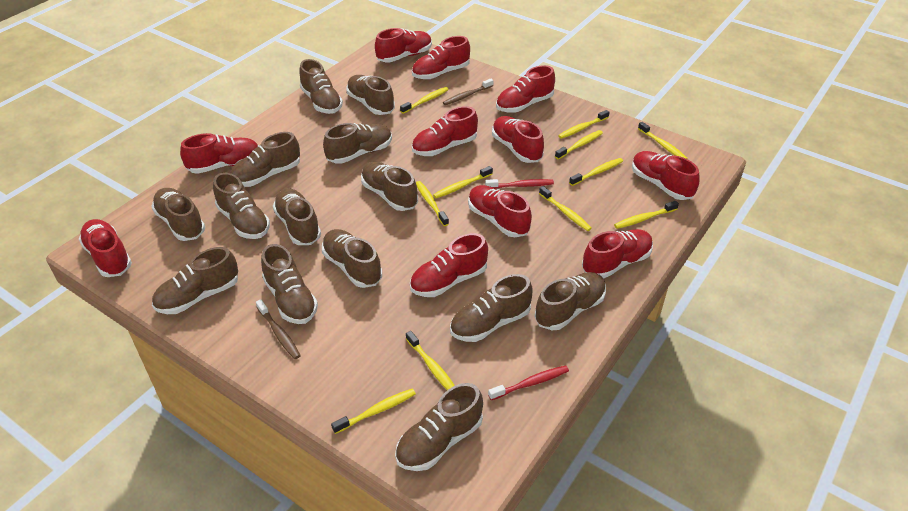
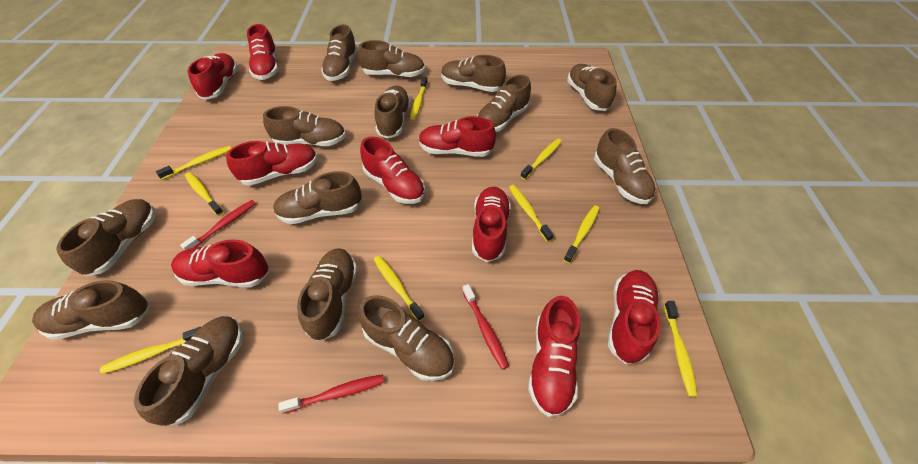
brown toothbrush: [256,299,301,359] [443,79,494,105] = 2 -> none = 0
red shoe: [79,219,132,277] [180,133,258,174] [375,28,432,62] [410,233,488,297] [412,36,470,79] [412,106,478,156] [468,185,532,237] [492,116,544,163] [496,65,555,113] [582,229,653,278] [632,151,700,200] = 11 -> [171,240,269,287] [188,53,238,100] [226,141,318,186] [247,24,278,80] [360,136,425,204] [419,116,496,157] [472,187,511,262] [528,296,580,417] [608,270,660,364] = 9
red toothbrush: [485,179,554,189] [488,365,569,400] = 2 -> [180,200,256,250] [278,374,385,414] [462,284,509,370] = 3
yellow toothbrush: [331,388,416,434] [400,87,449,114] [406,331,455,390] [416,181,449,226] [433,166,493,198] [539,186,592,231] [555,130,603,160] [558,110,610,139] [569,158,623,186] [614,201,679,229] [638,122,688,159] = 11 -> [100,327,201,374] [156,146,231,180] [185,172,223,216] [374,256,425,321] [410,76,428,120] [509,185,554,242] [520,139,562,180] [563,205,600,263] [664,301,698,397] = 9

